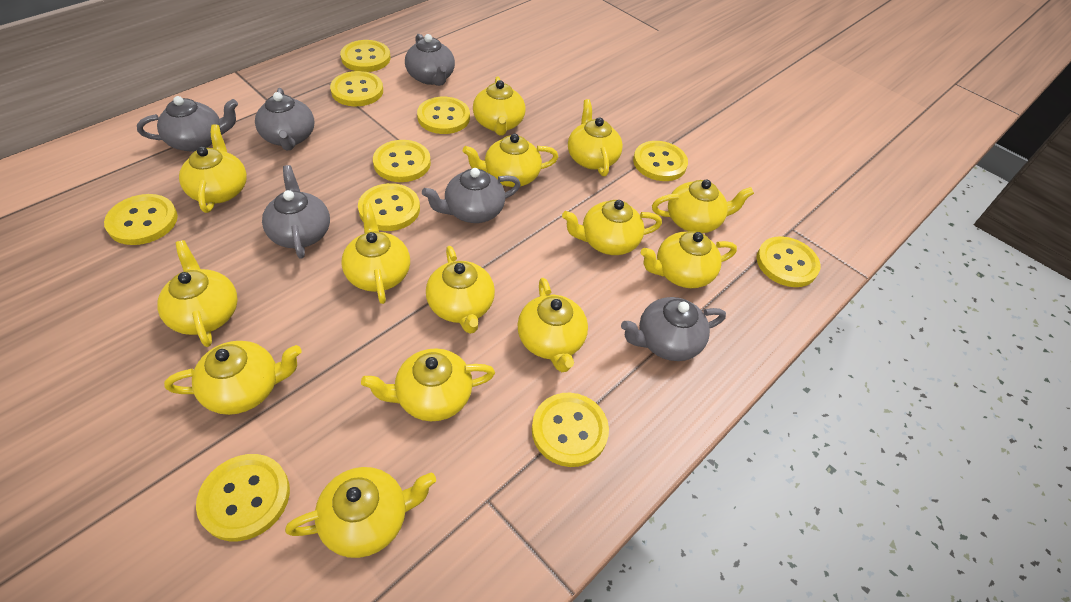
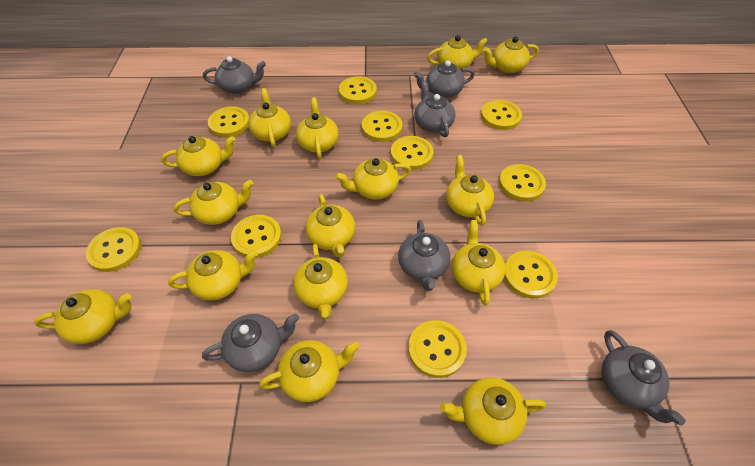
yellow teapot: [157,240,238,347] [164,341,302,415] [179,124,247,213] [285,467,436,558] [342,203,410,304] [361,348,495,421] [426,246,495,334] [463,134,558,187] [473,76,526,136] [517,278,588,372] [562,200,662,255] [568,99,623,176] [641,231,737,288] [652,179,754,233] = 14 -> [34,289,131,344] [161,136,236,176] [168,250,258,301] [173,180,253,225] [249,88,291,147] [259,340,359,402] [293,244,348,319] [296,97,339,159] [305,194,355,258] [335,158,411,200] [427,35,488,70] [440,377,546,445] [446,155,494,226] [452,220,506,306] [483,37,539,73] = 15

